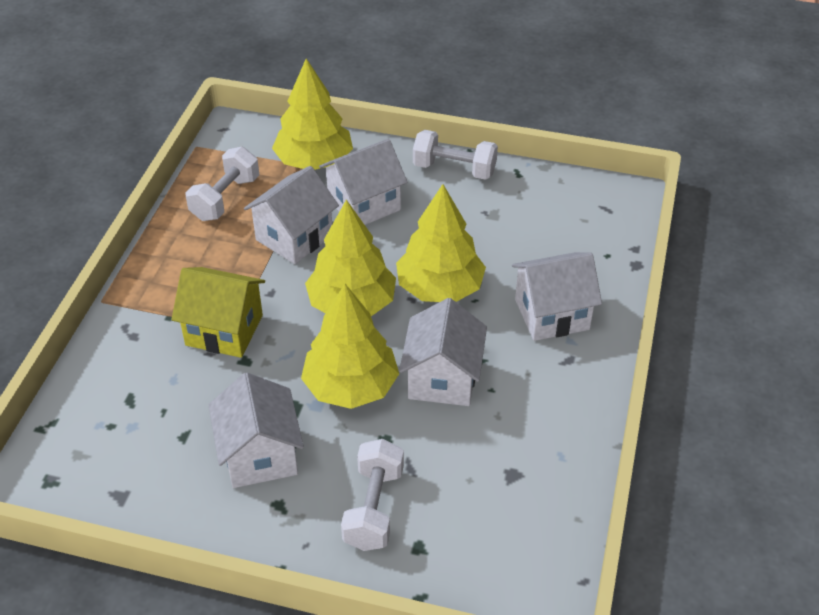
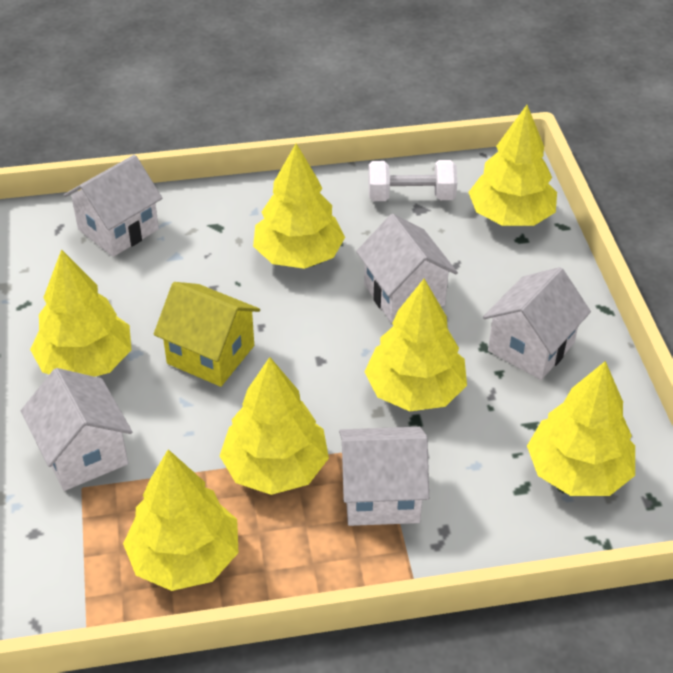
white dumbbell: [185,147,259,221] [341,439,404,551] [413,130,498,180] = 3 -> [368,160,457,201] = 1
yellow tree: [272,59,353,170] [301,284,399,409] [305,200,396,316] [396,184,486,302] = 4 -> [30,249,131,377] [123,449,238,591] [220,357,329,495] [253,144,345,269] [364,279,467,411] [468,105,557,226] [527,361,635,496] = 7

